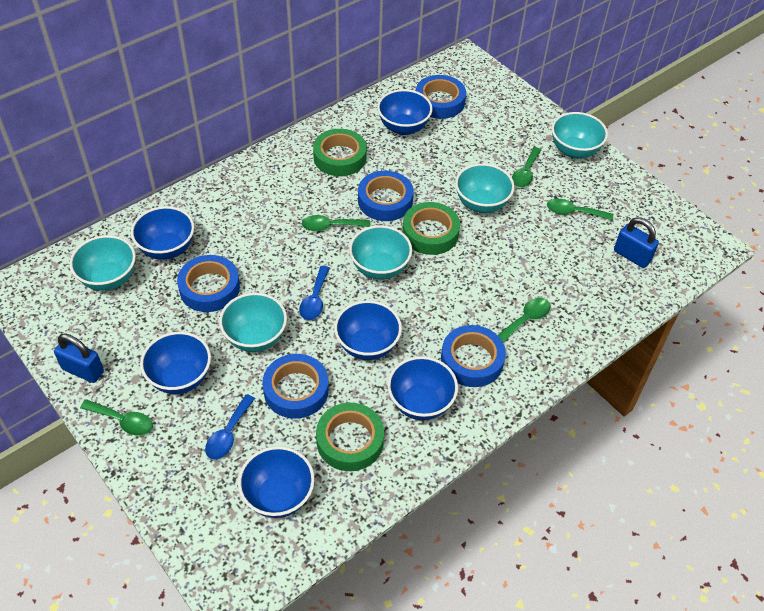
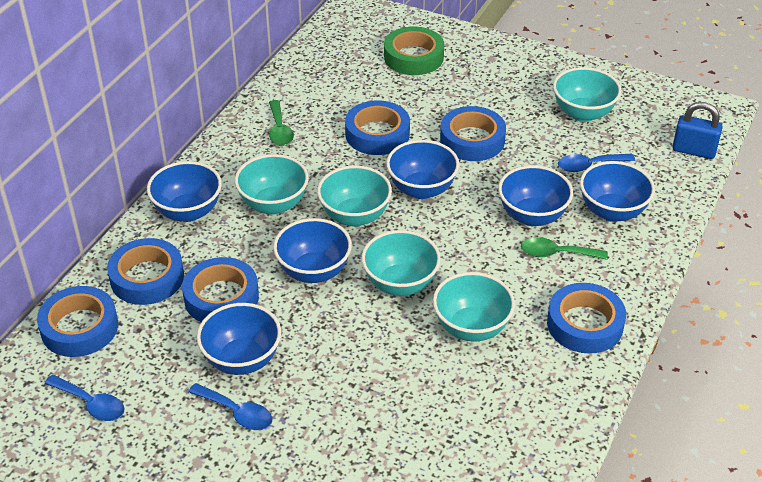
blue padlock: [54,334,104,383] [614,217,659,268] = 2 -> [672,102,723,159] = 1
blue spoon: [205,394,255,460] [299,266,330,320] = 2 -> [44,375,125,421] [188,383,272,430] [558,154,635,172] = 3
blue tape: [177,255,240,312] [262,354,329,419] [358,171,414,221] [416,75,466,119] [441,325,506,387] = 5 -> [37,286,118,357] [107,238,184,305] [182,257,259,322] [345,100,410,155] [440,106,506,161] [547,283,626,354] = 6
green spoon: [80,399,153,436] [302,215,370,231] [498,298,551,343] [512,147,541,187] [547,199,613,221] = 5 -> [269,100,294,146] [521,237,608,260] = 2
green tape: [313,129,367,176] [316,403,384,471] [402,202,460,255] = 3 -> [384,27,444,75] = 1

